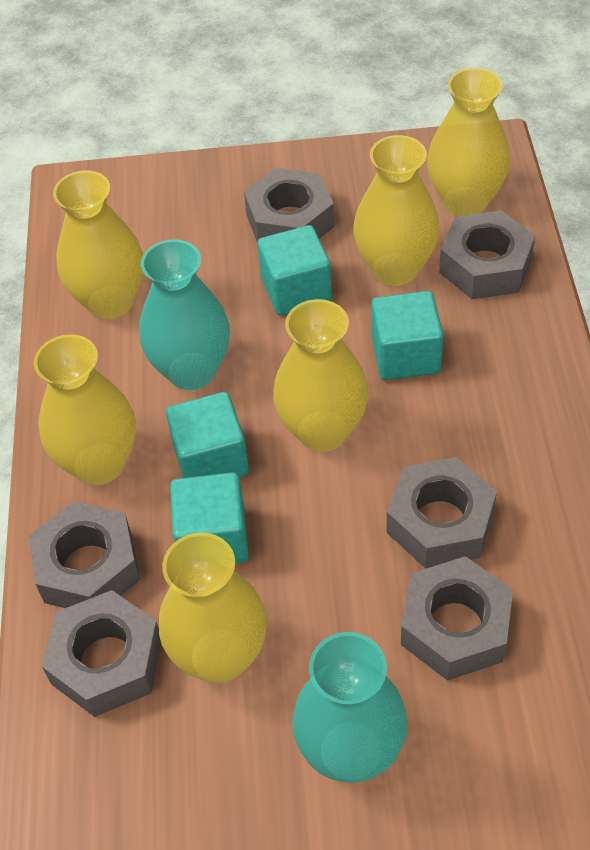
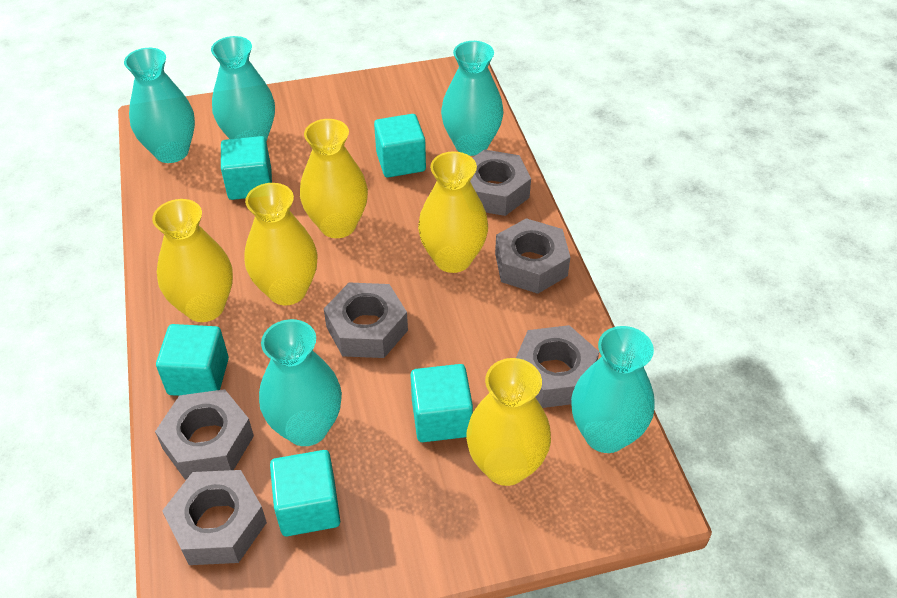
turquoise cube: [166,392,249,478] [170,472,249,563] [258,225,332,316] [372,291,443,380] = 4 -> [156,324,229,396] [221,136,272,200] [270,450,340,536] [374,114,426,178] [411,364,473,442] = 5
turquoise vase: [139,239,230,390] [292,632,407,783] = 2 -> [124,48,195,163] [211,36,275,142] [259,319,342,446] [441,41,504,156] [571,326,655,453] = 5
yellow vase: [34,334,136,485] [53,170,143,319] [159,532,267,683] [273,299,368,452] [353,135,440,286] [427,68,510,216] = 6 -> [152,199,233,322] [244,183,318,305] [300,119,368,238] [418,151,488,273] [466,358,551,486] = 5

